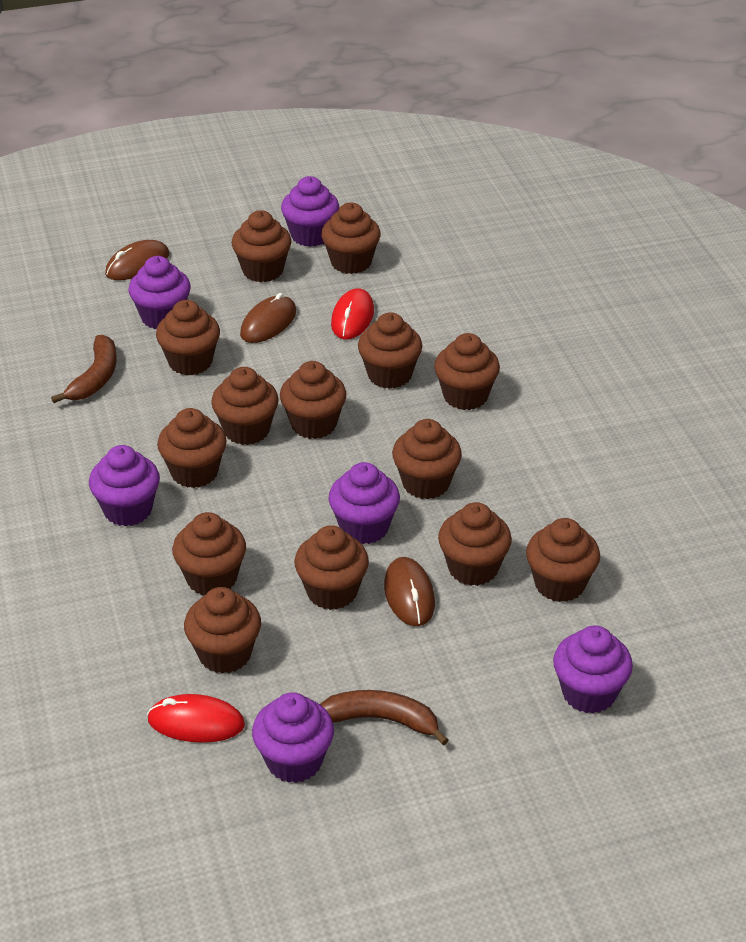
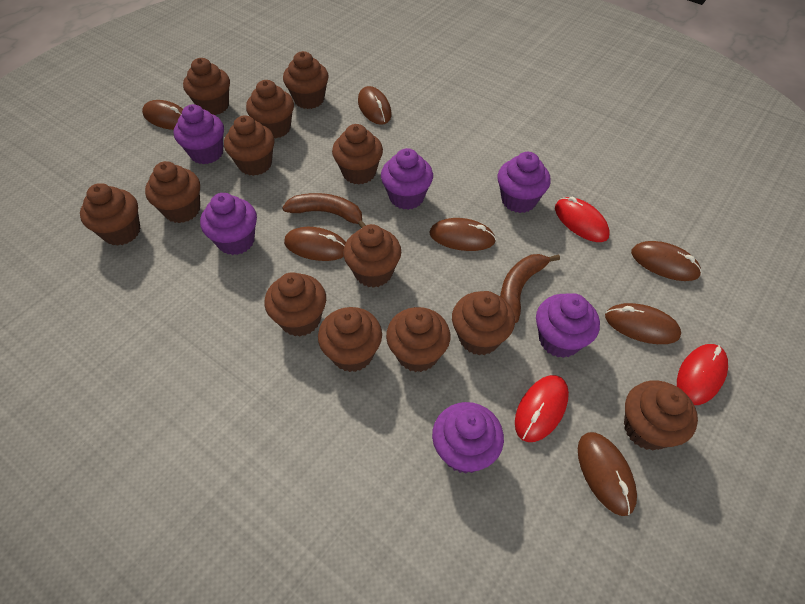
brown cupcake: [156,300,220,375] [157,408,227,488] [172,512,246,595] [184,587,261,674] [211,367,279,445] [232,210,291,282] [280,361,346,439] [294,525,369,610] [321,202,381,274] [358,312,422,389] [392,419,462,499] [434,333,500,410] [438,502,512,586] [526,518,600,602] = 14 -> [80,183,140,246] [145,161,200,223] [183,58,230,115] [224,115,275,176] [246,80,294,138] [264,272,326,336] [283,51,329,109] [318,307,382,372] [332,124,383,185] [343,224,401,288] [386,307,450,372] [452,291,515,355] [624,380,698,451] = 13
brown mouse: [105,240,169,280] [240,293,296,343] [384,557,435,626] = 3 -> [142,100,183,130] [284,227,346,261] [358,86,392,125] [430,218,496,251] [578,432,637,516] [605,303,681,344] [631,241,702,281] = 7
red mouse: [147,694,245,743] [331,288,374,339] = 2 -> [515,375,569,442] [555,197,610,242] [677,344,728,405] = 3

